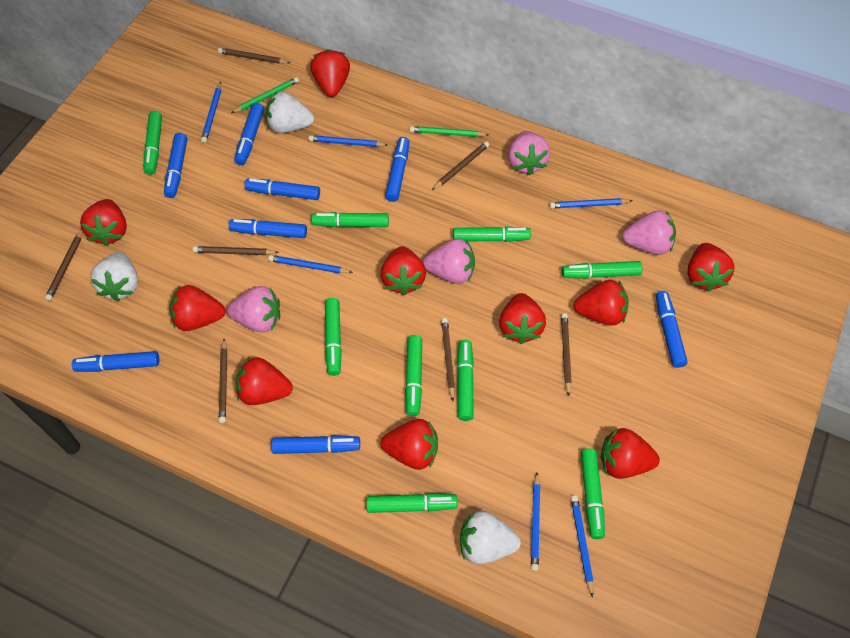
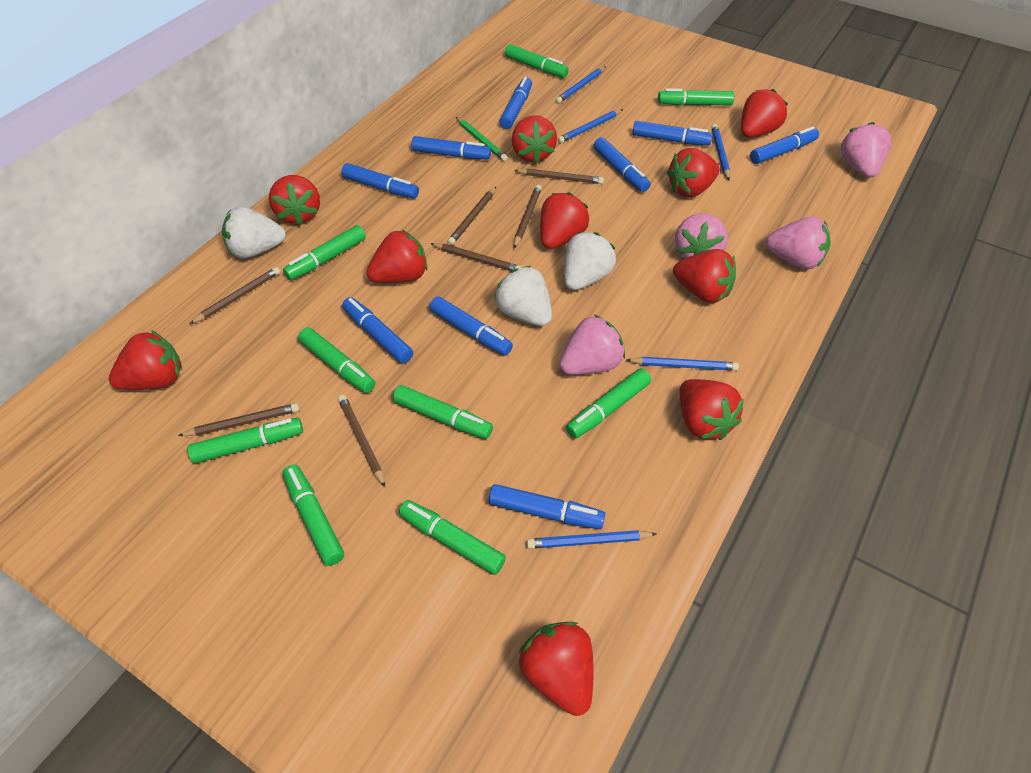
blue marker: [72,351,159,372] [164,133,187,198] [229,219,307,238] [234,103,264,165] [244,178,320,200] [271,435,360,454] [385,137,409,202] [656,291,688,368] = 8 -> [341,163,419,199] [342,297,413,364] [411,136,491,160] [430,296,513,356] [489,484,605,529] [499,77,532,129] [593,137,651,192] [633,121,713,146] [750,127,819,164] = 9
blue pencil: [201,82,221,143] [268,255,353,273] [309,135,388,147] [531,473,540,571] [550,198,632,209] [571,495,594,598] = 6 -> [527,530,657,549] [556,66,606,103] [558,109,623,143] [627,357,739,371] [712,124,730,180] = 5
green pencil: [231,77,299,113] [410,126,489,137] = 2 -> [456,117,508,161] = 1

